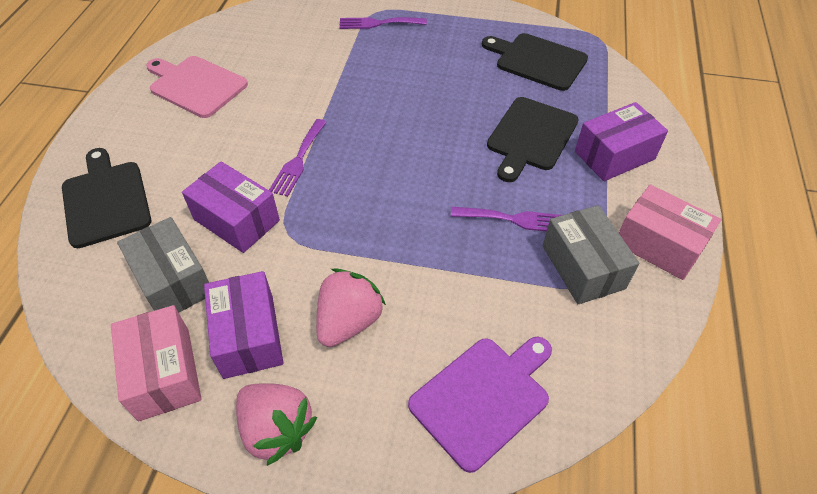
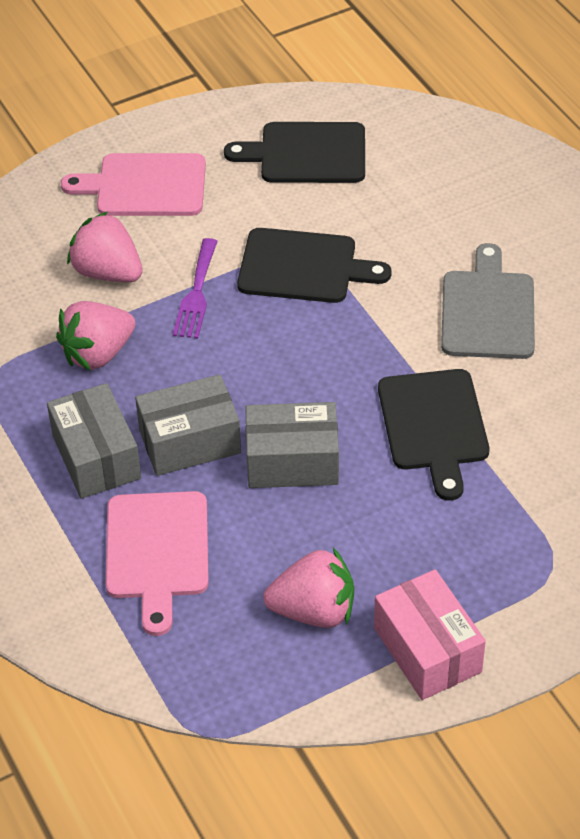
grey box: [117,217,209,313] [543,205,639,304] = 2 -> [47,383,141,499] [135,374,241,476] [245,402,339,488] = 3
grey cutting board: none = 0 -> [441,243,535,359] = 1
pink box: [111,305,201,421] [619,184,721,280] = 2 -> [374,569,486,700] = 1
pink cutting board: [146,56,248,118] = 1 -> [61,153,206,216] [106,491,209,636] = 2
pink strawberry: [236,383,317,466] [316,268,386,347] = 2 -> [56,301,135,371] [67,212,143,282] [263,548,354,628] = 3
purple box: [182,161,280,253] [204,271,283,379] [575,102,668,181] = 3 -> none = 0
purple cutting board: [408,337,552,473] = 1 -> none = 0
purple fork: [269,119,327,197] [339,17,427,29] [451,207,562,232] = 3 -> [173,238,218,339] = 1

